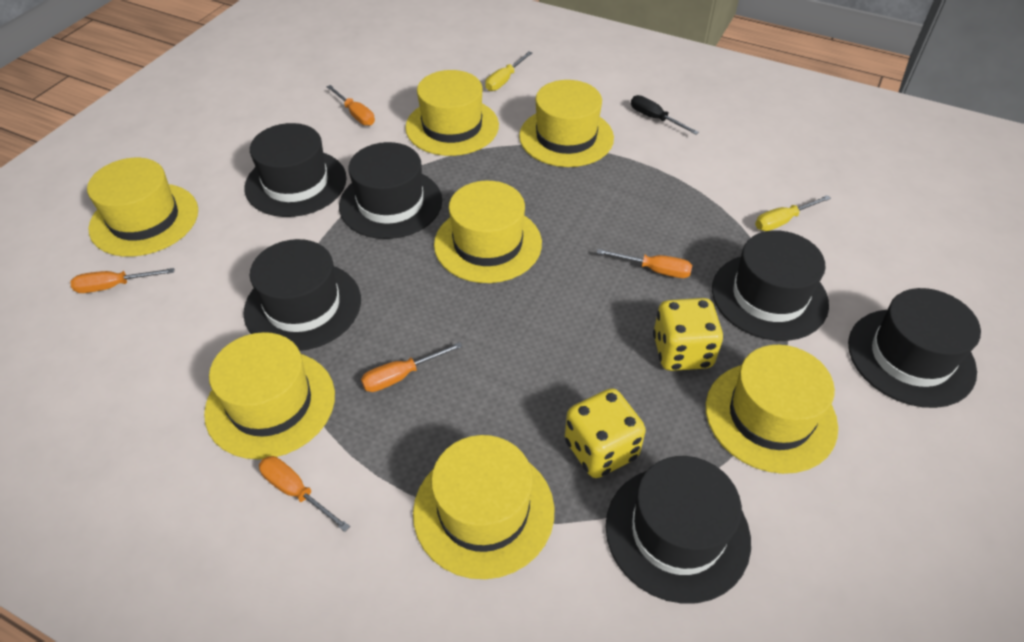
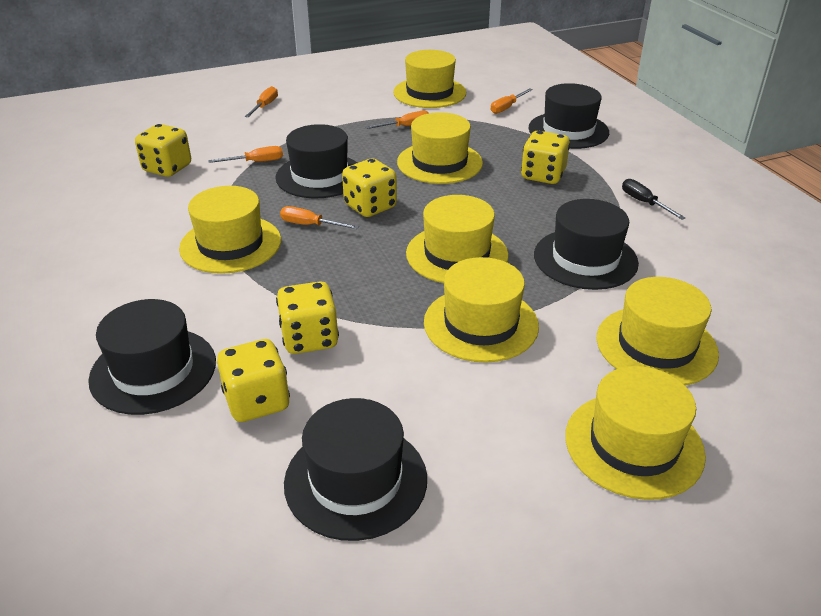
black hat: [243,239,361,351] [245,123,347,217] [339,142,442,239] [605,456,751,604] [712,230,829,341] [848,288,981,408] = 6 -> [88,299,216,415] [275,124,357,198] [284,398,427,541] [529,83,609,149] [534,199,639,290] = 5
yellow dice: [565,388,646,478] [653,298,723,371] = 2 -> [135,124,191,177] [217,339,290,422] [276,281,339,354] [342,158,397,217] [521,131,570,184] = 5
yellow screwdriver: [485,51,532,91] [755,195,831,231] = 2 -> none = 0

